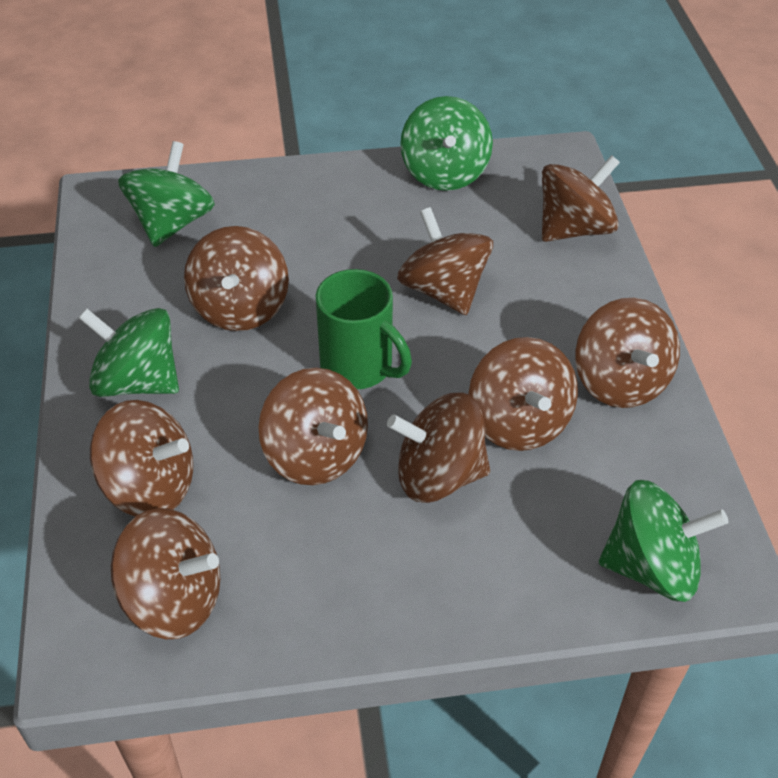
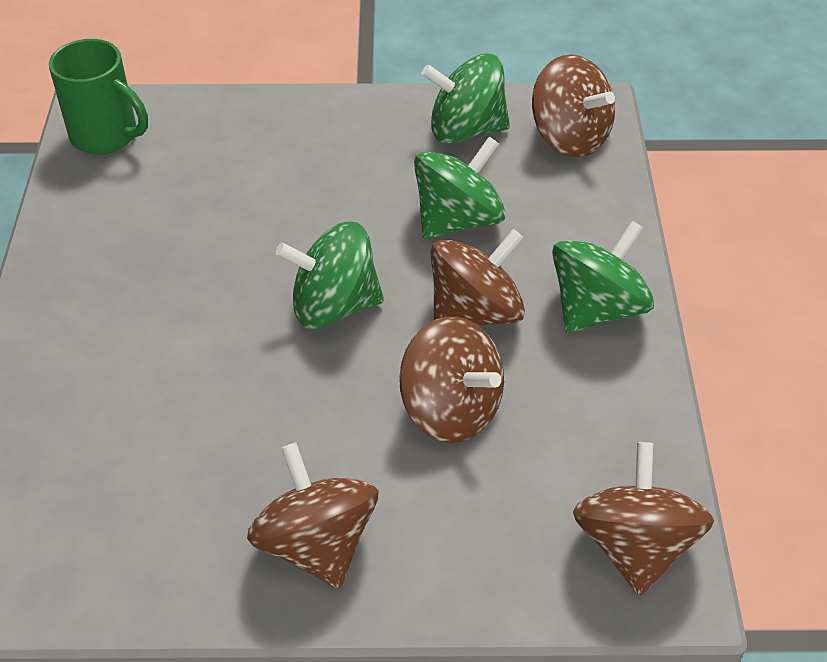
brown spinning top: [90,400,193,517] [111,508,220,639] [184,226,289,331] [258,368,368,485] [387,393,490,503] [397,207,493,315] [469,337,578,451] [542,155,620,242] [576,298,680,408] = 9 -> [247,443,378,589] [399,316,504,443] [430,229,525,326] [532,54,615,157] [573,442,714,596] = 5

